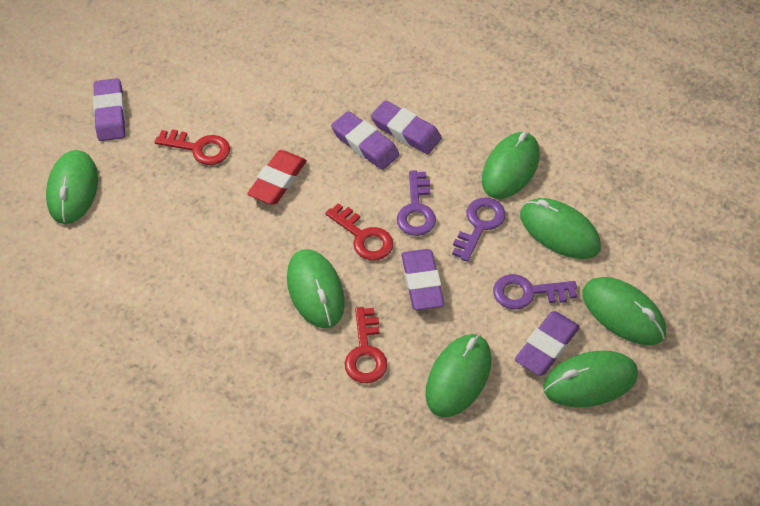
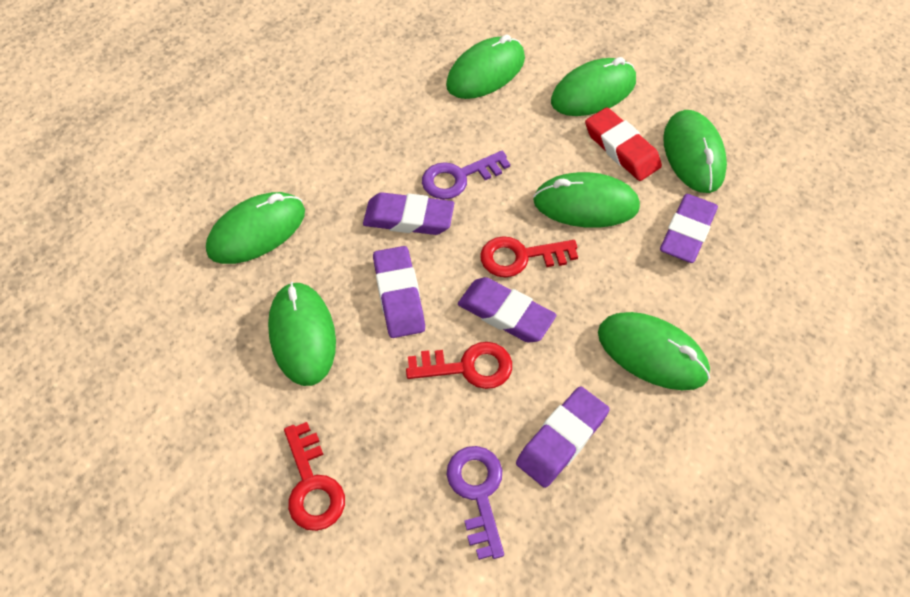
purple key: [397,171,436,236] [452,198,505,262] [493,274,577,310] = 3 -> [422,151,510,199] [447,446,504,560] = 2

